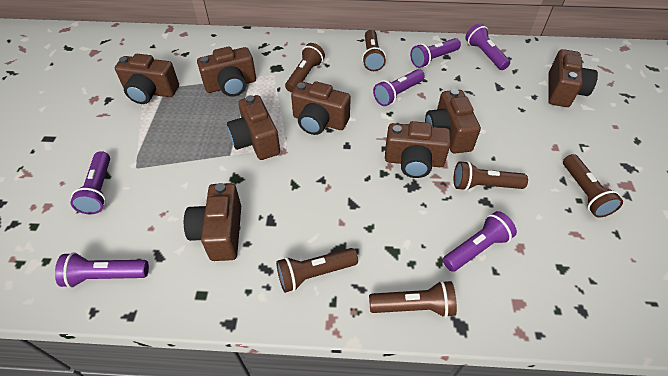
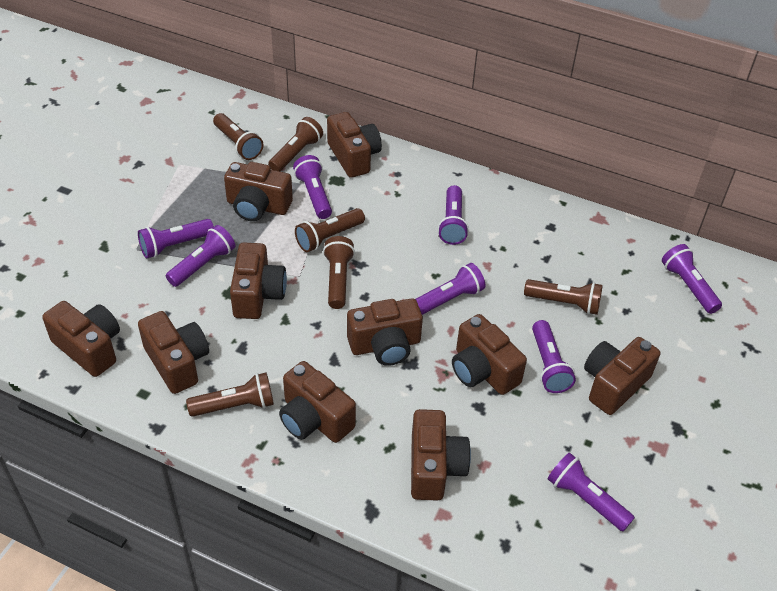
brown camera: [115,54,179,104] [184,183,241,261] [197,46,256,97] [227,95,280,160] [291,81,351,135] [385,121,451,178] [425,89,481,153] [549,49,598,107] = 8 -> [42,301,120,377] [138,311,209,394] [224,162,293,221] [230,243,287,319] [279,361,356,443] [327,112,382,178] [347,298,423,366] [411,409,471,501] [452,314,527,395] [584,337,660,415] = 10
purple flashlight: [55,252,149,288] [70,151,110,214] [373,69,425,106] [410,38,461,68] [443,211,517,272] [465,23,510,70] = 6 -> [138,219,214,259] [166,225,235,287] [293,155,332,219] [416,263,485,315] [438,185,469,245] [532,320,576,393] [548,453,635,532] [662,244,722,314] = 8

